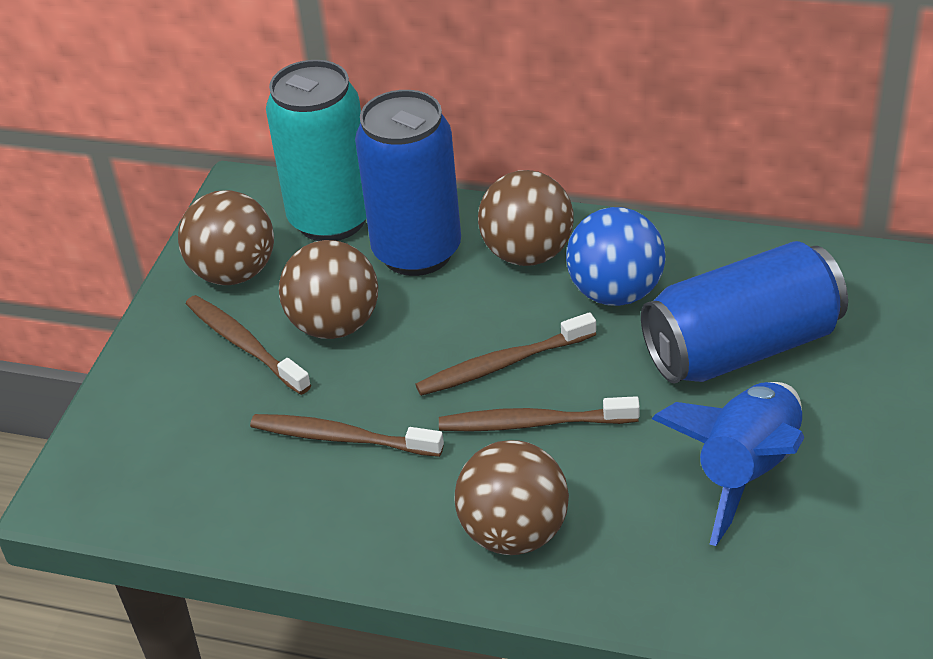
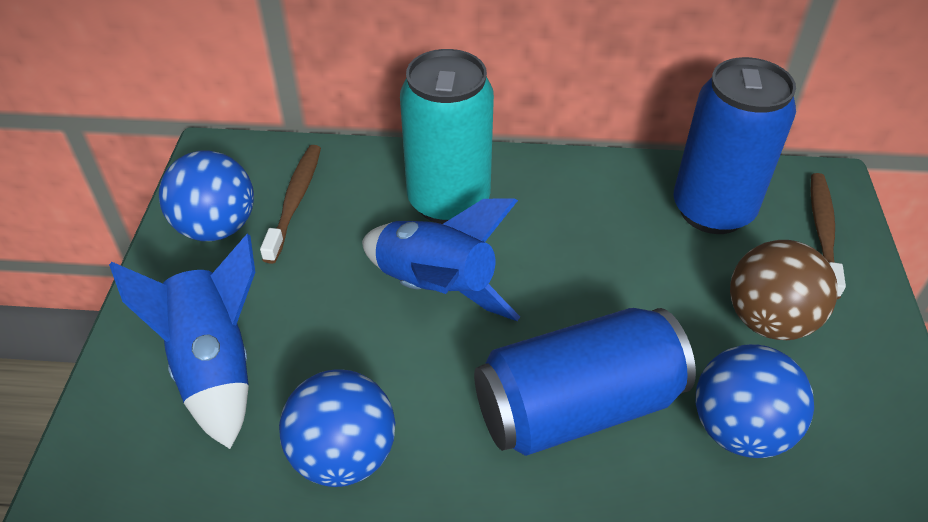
blue ball: [566,207,665,306] = 1 -> [159,151,254,241] [279,369,395,487] [696,344,814,458] = 3
blue rocket: [652,382,805,546] = 1 -> [109,234,255,449] [362,198,520,321] = 2
brown ball: [178,190,274,285] [279,240,378,339] [454,440,569,555] [478,170,574,266] = 4 -> [730,240,838,340] = 1
brown toothbrush: [186,295,311,395] [250,414,444,457] [415,312,596,396] [439,396,640,432] = 4 -> [260,145,321,264] [811,173,846,299] = 2

